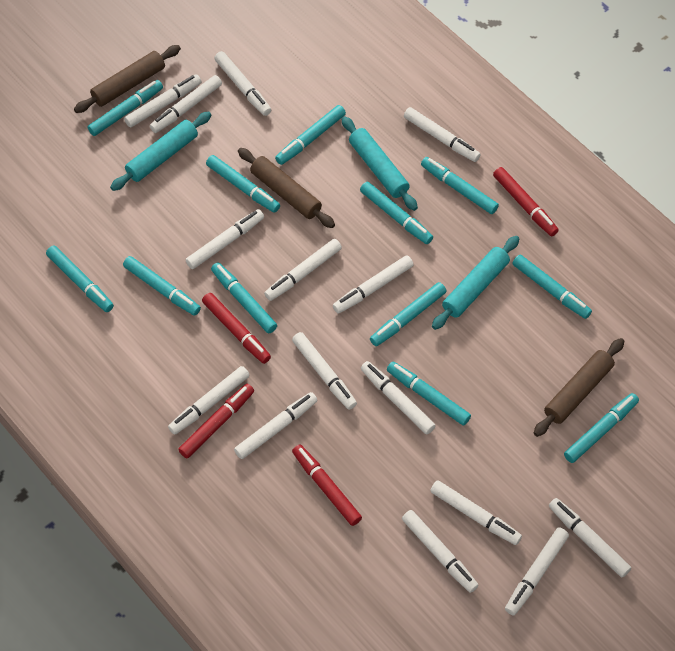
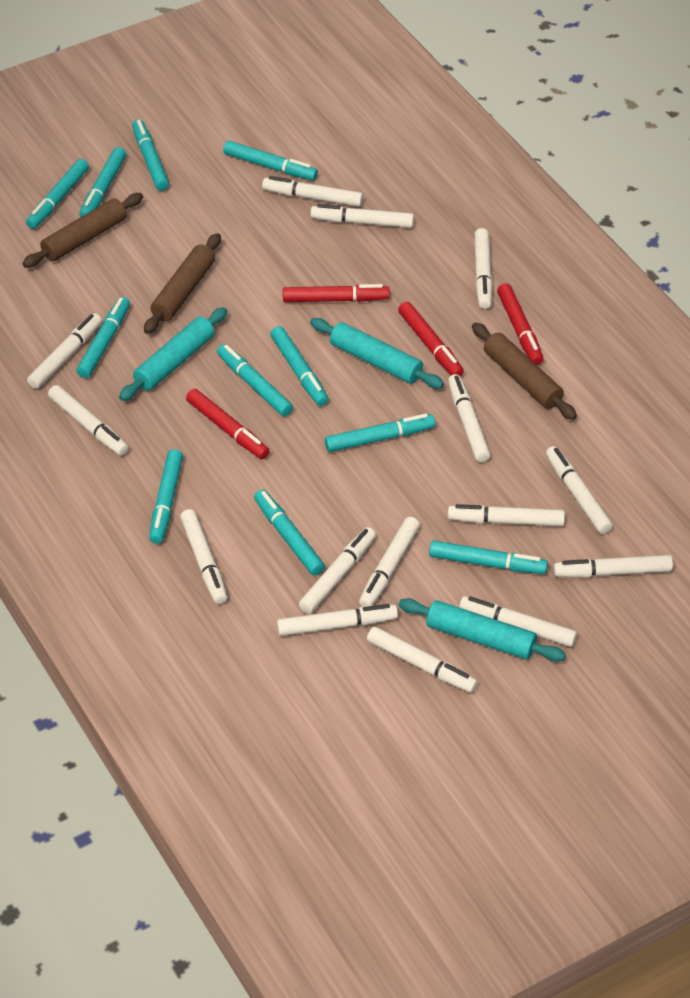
turquoise marker: [46,245,114,312] [88,80,163,136] [123,256,201,316] [206,155,280,213] [211,262,277,333] [275,105,346,165] [360,182,433,244] [370,282,446,346] [387,362,471,425] [421,157,499,214] [513,255,592,319] [564,393,639,463] = 12 -> [26,159,89,229] [77,297,130,378] [79,147,126,217] [132,120,169,191] [149,449,183,544] [217,344,293,416] [223,141,318,180] [254,490,325,576] [270,326,328,406] [325,414,435,452] [429,541,548,574] = 11

